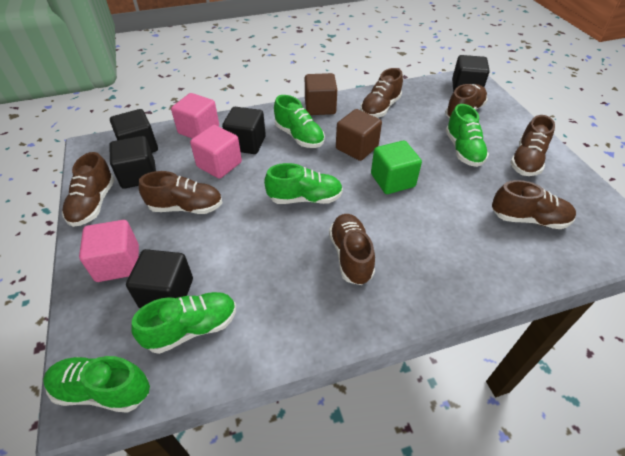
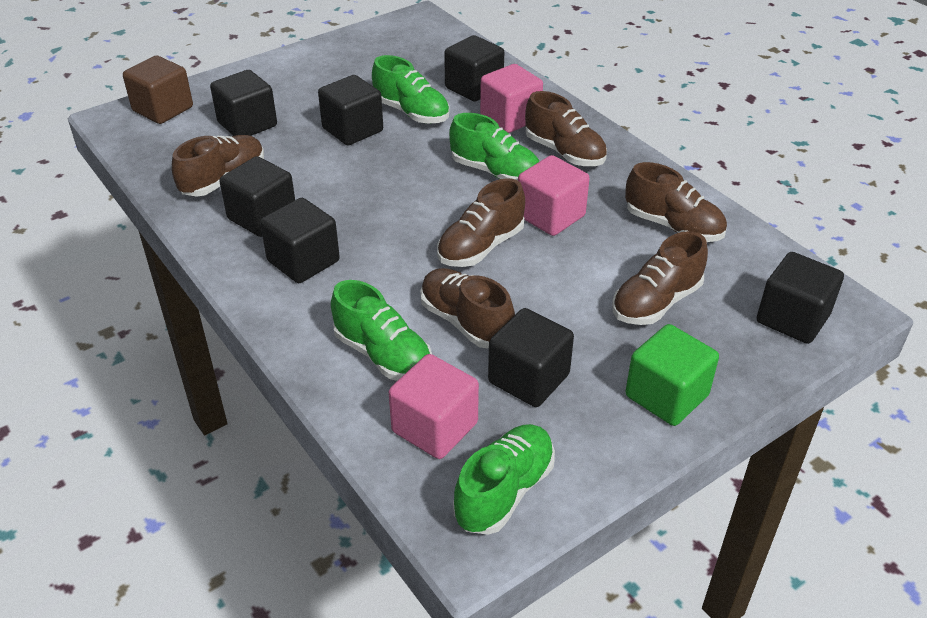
black cube: [109,136,156,189] [110,109,158,153] [126,249,193,308] [222,107,266,154] [452,55,490,92] = 5 -> [210,70,277,136] [219,156,295,237] [260,198,340,283] [318,75,383,145] [444,35,504,102] [488,308,574,407] [757,252,844,344] = 7
brown cube: [305,73,337,115] [336,109,382,161] = 2 -> [123,56,193,124] = 1
brown shoe: [62,152,115,227] [139,171,222,214] [329,214,375,285] [360,68,403,118] [445,84,488,118] [492,180,576,229] [510,115,555,176] = 7 -> [172,135,264,197] [420,268,515,349] [437,178,525,267] [525,91,607,166] [612,231,708,325] [625,162,727,242] = 6
green shoe: [43,356,150,413] [132,292,236,354] [264,163,343,204] [274,95,325,148] [445,104,489,167] = 5 -> [331,280,432,381] [372,55,449,124] [449,113,539,180] [453,424,555,535] = 4

